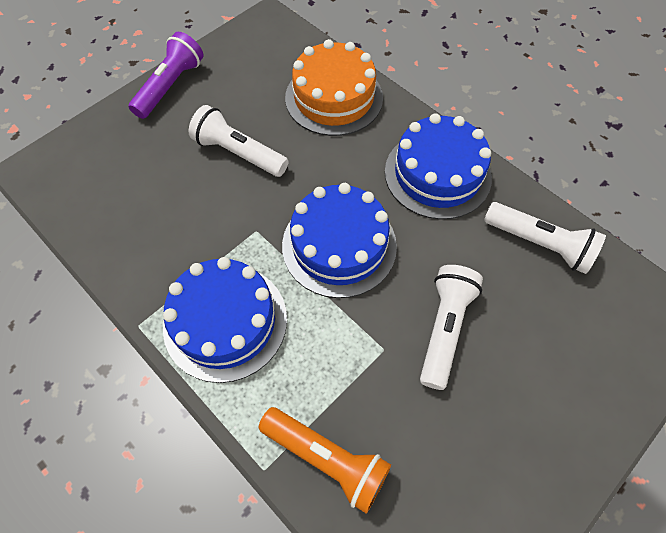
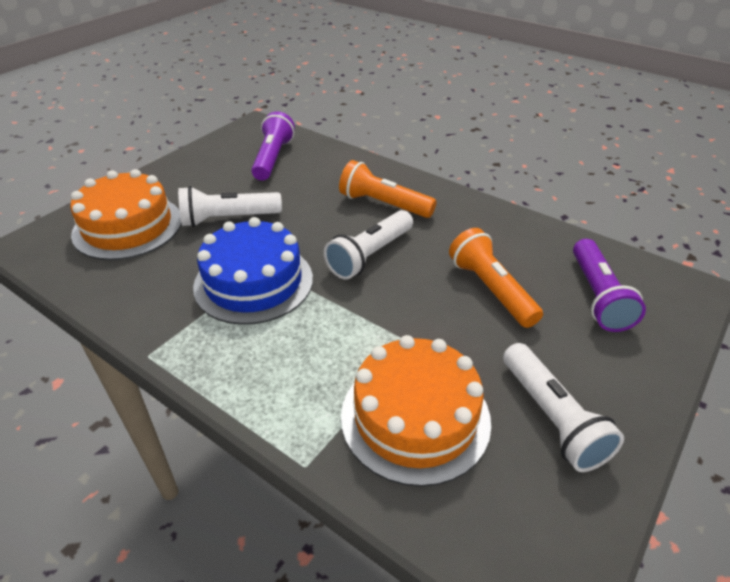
blue cake: [163,257,287,383] [282,183,397,298] [385,113,492,220] = 3 -> [193,217,313,325] = 1
orange cake: [285,39,383,136] = 1 -> [70,169,181,260] [341,335,491,487] = 2
orange flashlight: [259,407,391,514] = 1 -> [339,160,436,218] [449,228,543,328] = 2
purple flashlight: [128,32,203,119] = 1 -> [251,111,295,181] [573,239,646,332] = 2

